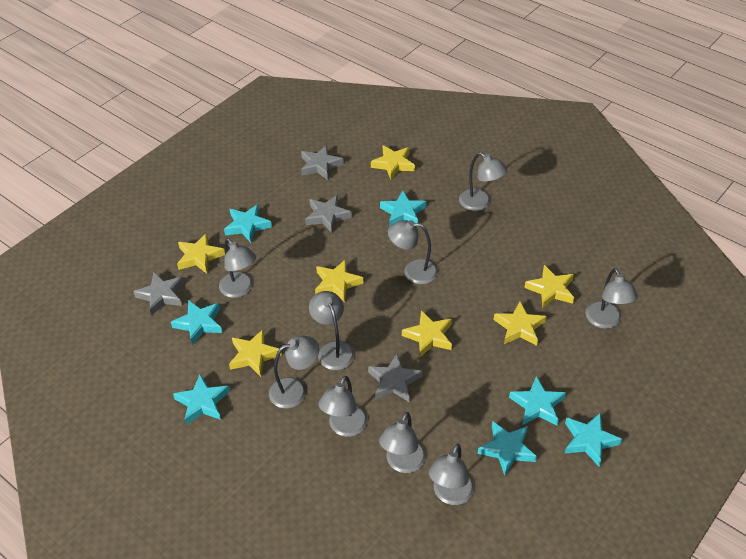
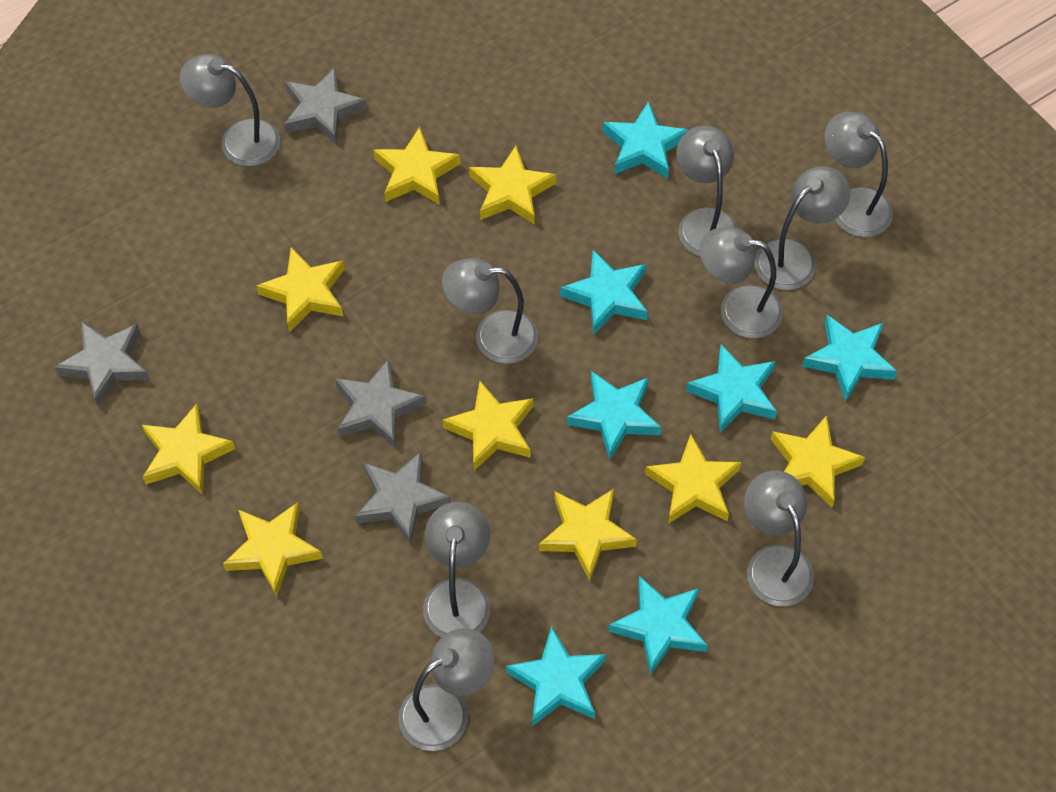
yellow star: [177,233,225,274] [229,329,282,377] [315,259,363,302] [371,145,415,180] [402,310,452,357] [494,301,547,346] [524,265,574,308] = 7 -> [142,404,235,495] [223,502,323,597] [256,248,345,332] [373,127,461,204] [442,380,534,471] [469,146,556,225] [539,489,637,581] [645,434,741,524] [771,415,865,507] = 9

